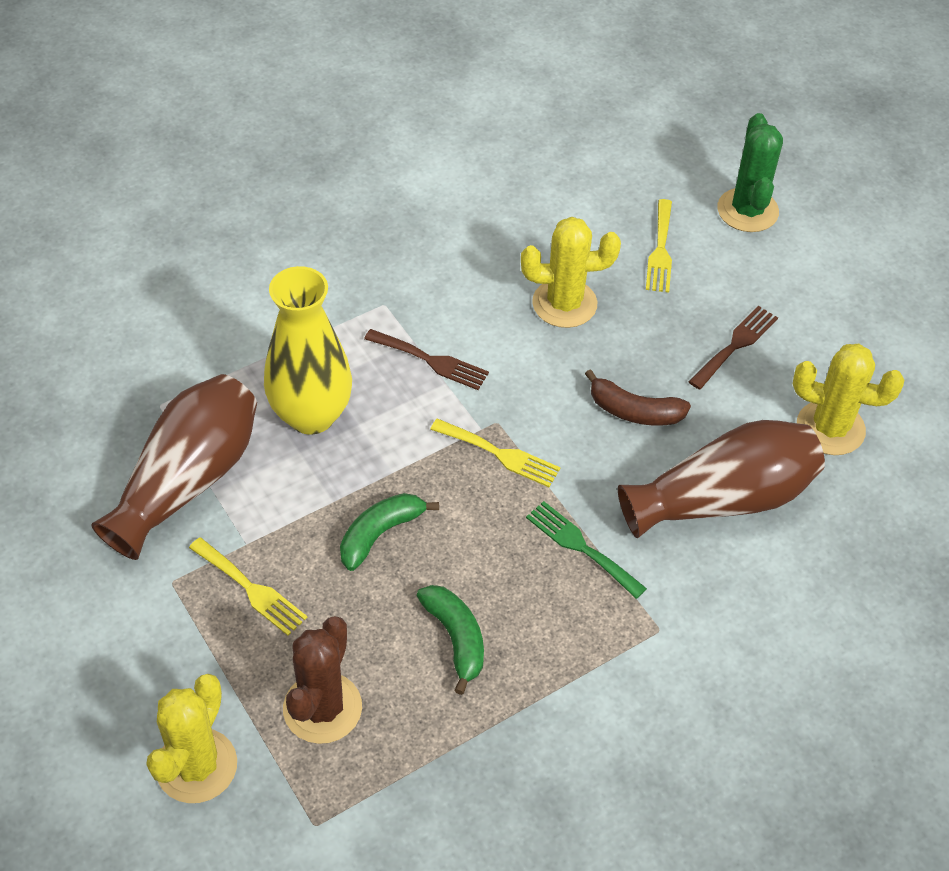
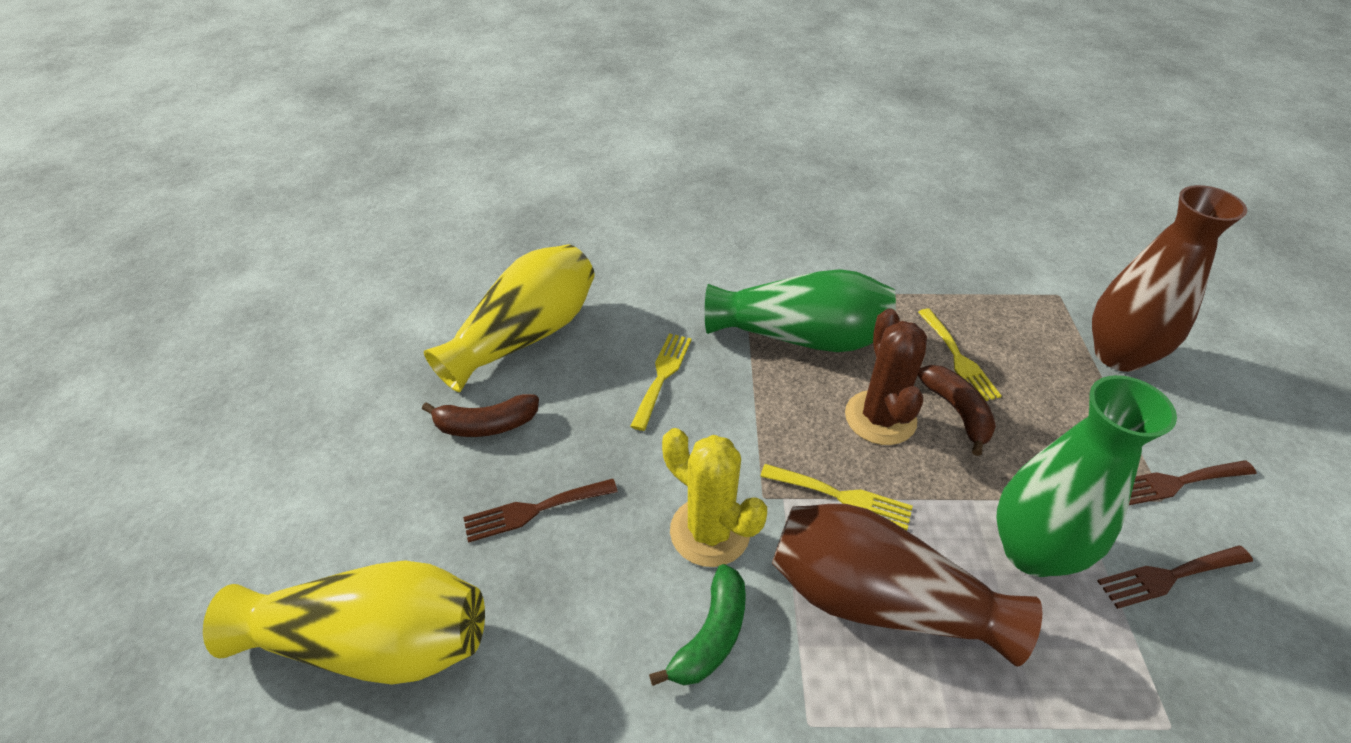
brown banana: [585,369,691,426] = 1 -> [422,394,539,437] [918,365,996,456] = 2
brown fork: [364,329,489,390] [688,306,778,390] = 2 -> [463,479,618,543] [1097,546,1253,609] [1129,460,1256,505] = 3
green banana: [340,493,439,571] [417,585,484,695] = 2 -> [649,564,746,686] = 1
green cactus: [717,113,783,232] = 1 -> none = 0
green fork: [526,501,647,599] = 1 -> none = 0
green vase: none = 0 -> [705,269,896,352] [996,375,1177,577] = 2
yellow cactus: [146,674,237,803] [521,217,621,328] [793,344,904,455] = 3 -> [662,428,767,567] = 1
yellow vase: [264,266,352,435] = 1 -> [203,560,485,685] [424,245,595,392] = 2

